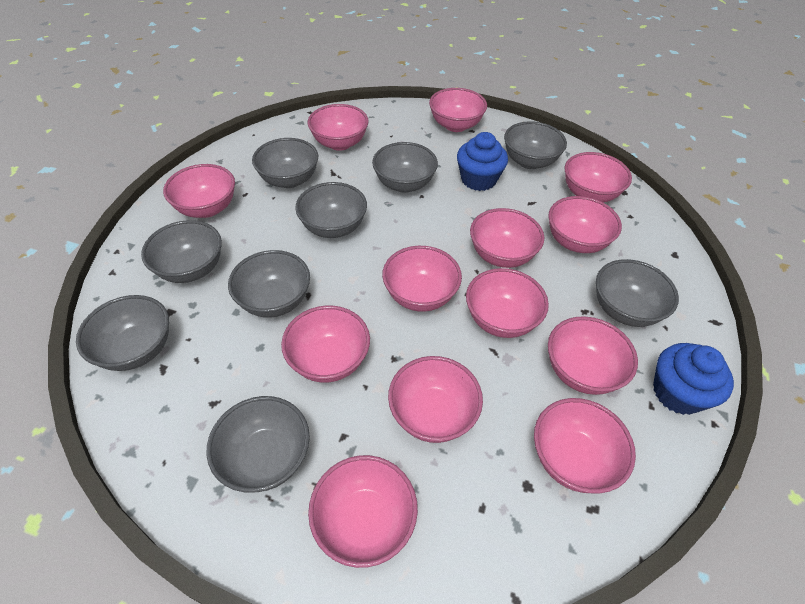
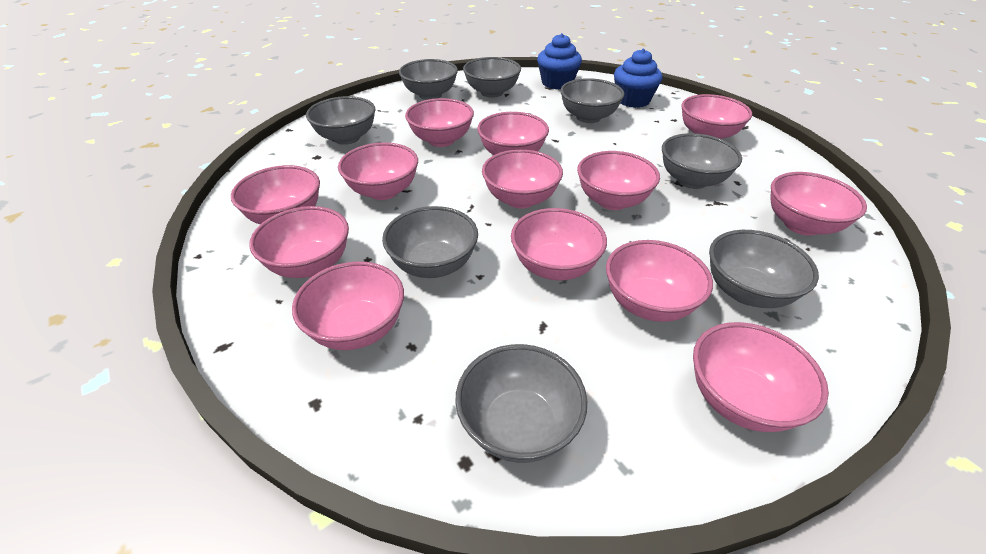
grey bowl: [76,295,169,371] [141,220,222,283] [207,396,310,492] [228,250,310,318] [252,138,318,188] [295,182,367,238] [372,142,438,193] [504,121,567,169] [596,259,679,327] = 9 -> [306,96,375,145] [382,206,478,278] [399,59,458,100] [455,344,587,463] [463,57,521,98] [560,78,625,123] [662,133,742,189] [709,230,819,308] = 8

